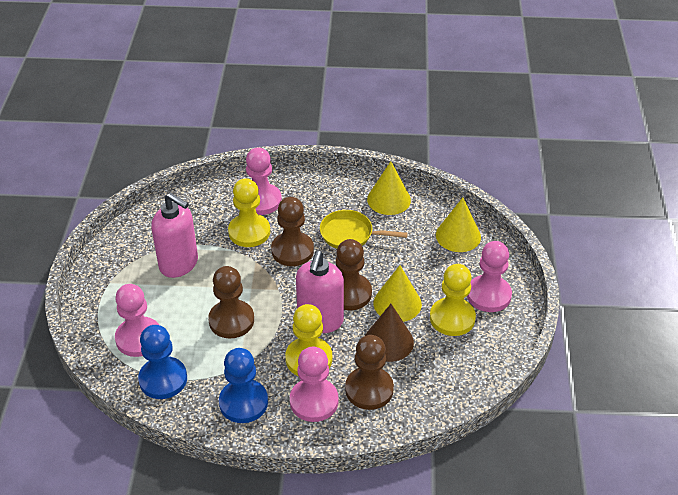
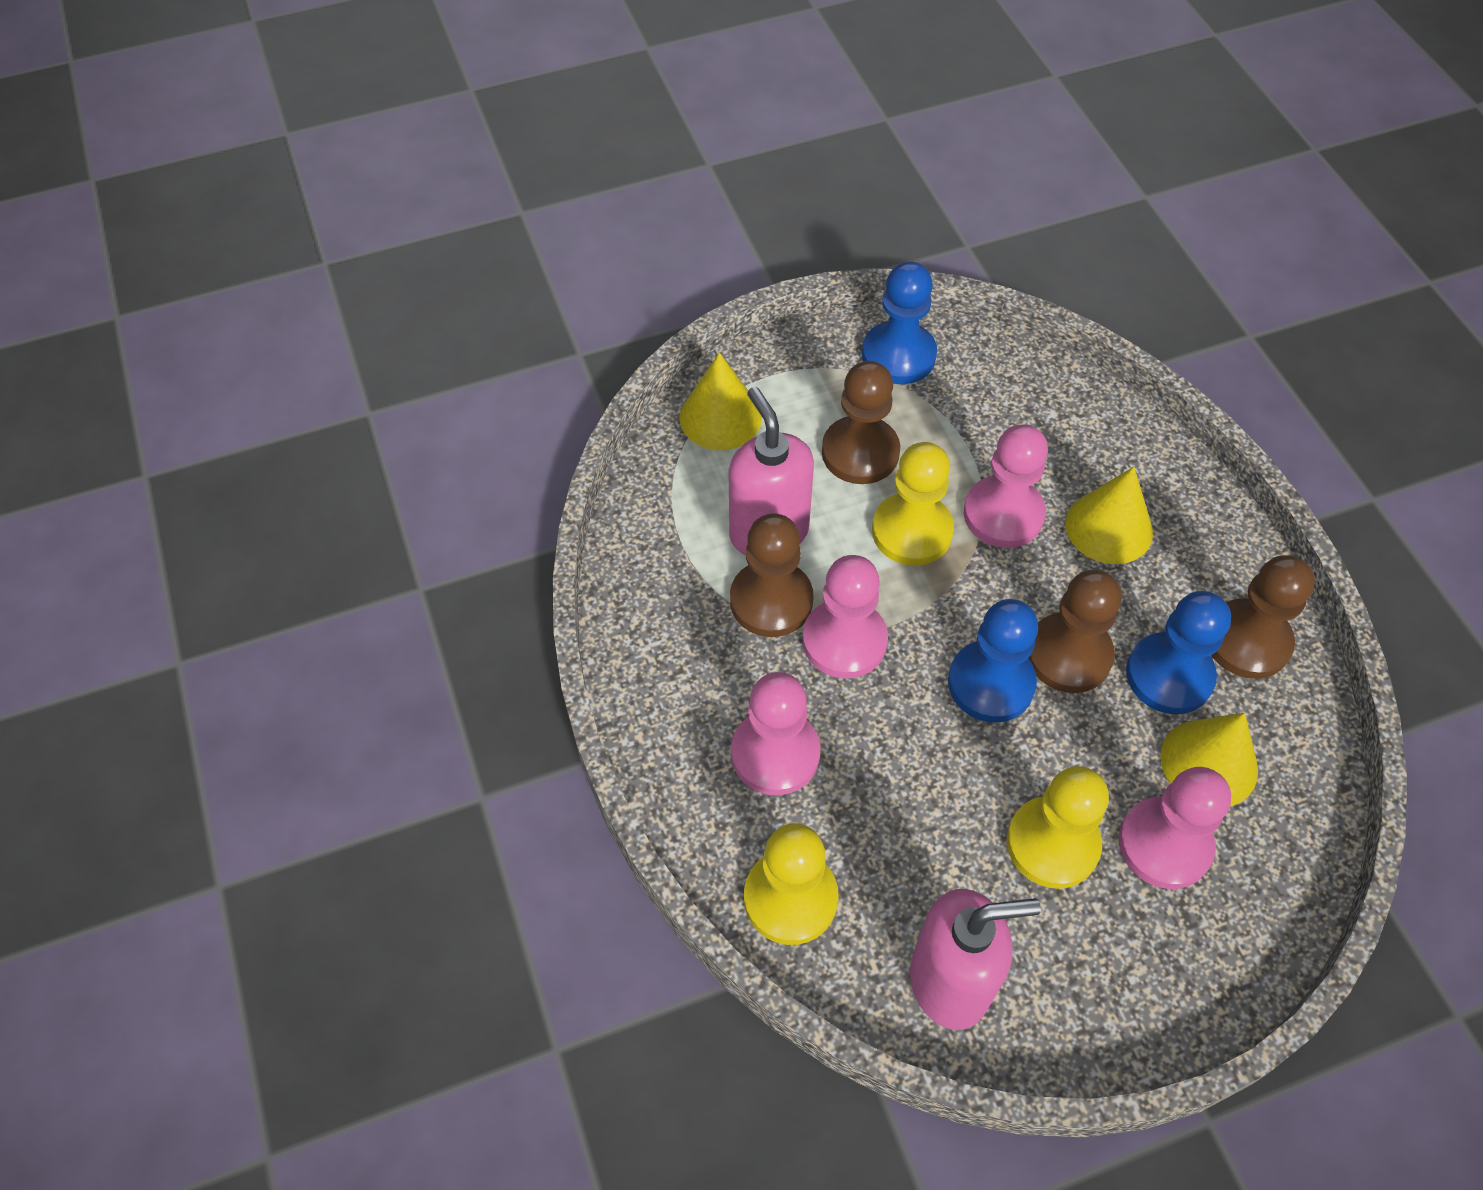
blue pawn: [138,325,187,399] [219,348,268,423] = 2 -> [862,261,937,384] [948,599,1038,722] [1126,591,1231,714] = 3
brown cone: [365,304,414,362] = 1 -> none = 0
yellow pan: [320,210,408,249] = 1 -> none = 0

